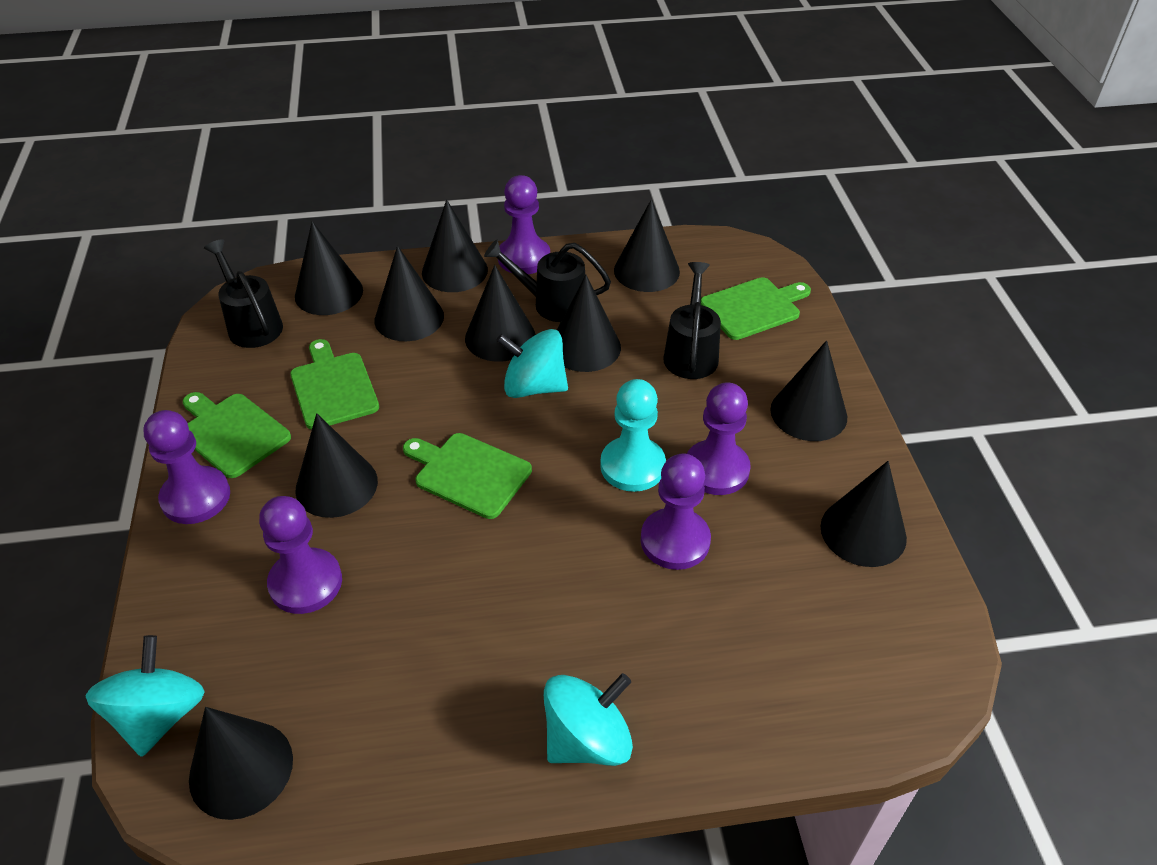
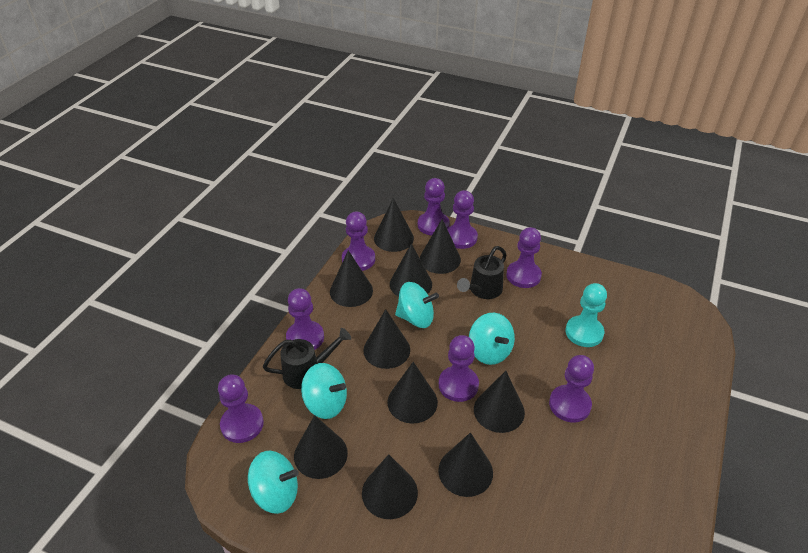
black watering can: [204,239,283,348] [484,240,611,322] [663,262,721,379] = 3 -> [263,328,351,389] [457,246,507,299] = 2
green cutting board: [183,392,291,478] [290,339,379,429] [403,433,532,519] [701,277,811,340] = 4 -> none = 0
purple pawn: [144,410,230,524] [259,496,342,614] [498,175,550,274] [641,453,711,570] [687,382,751,495] = 5 -> [218,375,264,443] [286,288,324,350] [342,212,375,271] [418,178,449,236] [439,335,479,402] [447,190,478,249] [506,227,542,288] [549,355,594,422] = 8
turquoise spinning top: [85,635,205,757] [496,329,568,398] [544,673,633,766] = 3 -> [248,451,299,514] [301,363,347,419] [395,282,439,328] [469,313,515,365] = 4

